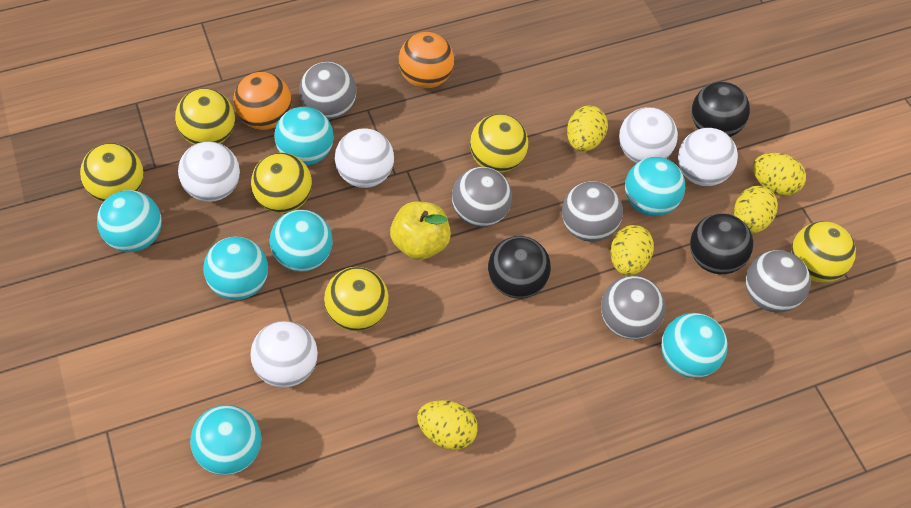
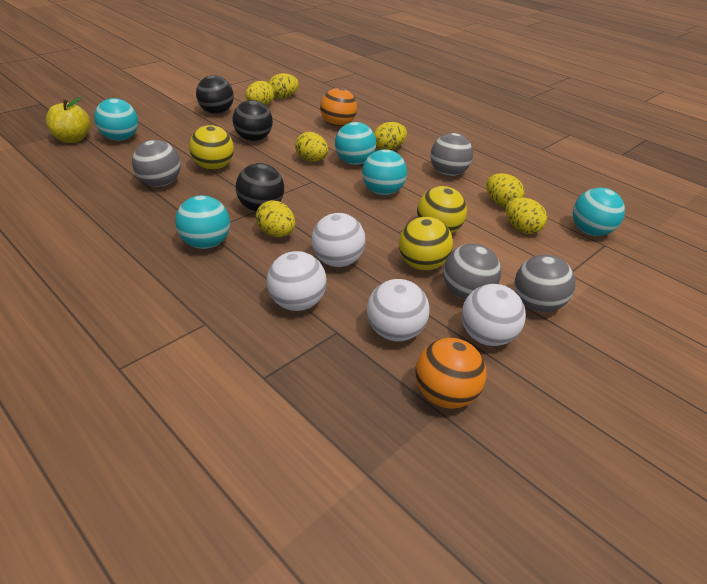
grey ball: [299,62,356,119] [452,167,512,227] [562,181,623,242] [601,276,666,339] [745,250,811,313] = 5 -> [132,140,181,187] [430,133,473,176] [443,244,501,300] [515,255,575,312] = 4
turquoise ball: [97,190,162,252] [190,405,261,475] [203,237,268,300] [270,209,333,272] [274,107,334,166] [625,157,685,216] [661,313,728,378] = 7 -> [94,98,138,141] [175,195,230,249] [335,122,376,165] [362,149,407,195] [573,188,625,236] = 5
white ball: [178,141,240,202] [250,321,318,388] [335,128,394,188] [619,107,678,163] [678,128,738,186] = 5 -> [267,251,327,311] [312,213,366,267] [367,279,430,341] [462,284,526,346] = 4
yellow ball: [80,143,144,202] [175,88,235,145] [251,153,312,213] [324,267,389,331] [470,114,528,173] [791,221,856,283] = 6 -> [189,125,234,170] [399,217,453,271] [417,186,467,234] = 3
yellow egg: [417,400,478,450] [567,105,608,151] [610,225,654,276] [734,186,778,234] [753,153,806,196] = 5 -> [245,81,275,106] [256,200,295,237] [269,73,299,99] [295,132,328,162] [374,122,407,150] [486,173,525,208] [506,197,547,234] = 7

